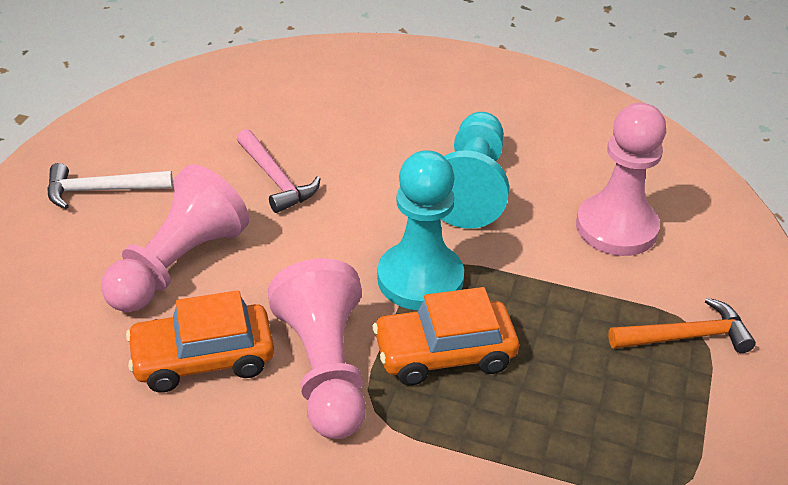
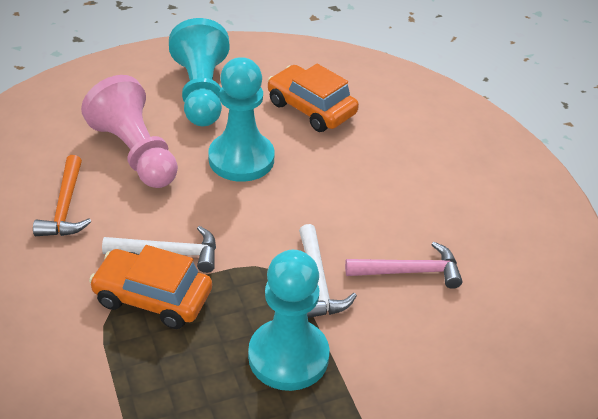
pink pawn: [101,165,249,312] [268,258,366,439] [576,103,666,256] = 3 -> [81,75,178,188] = 1
turquoise pawn: [377,150,464,310] [441,112,509,229] = 2 -> [169,18,229,126] [208,57,274,182] [248,250,330,391] = 3
white hammer: [47,163,173,209] = 1 -> [102,226,216,273] [299,224,357,318] = 2

